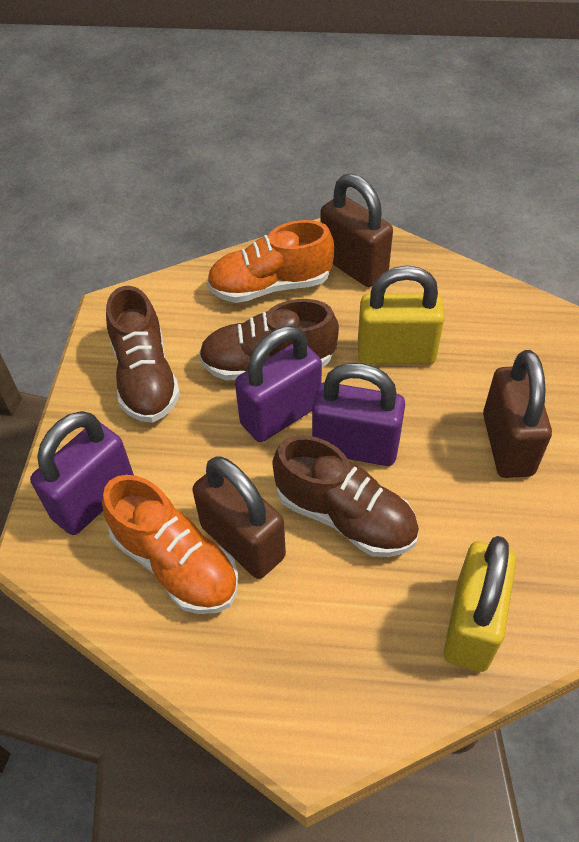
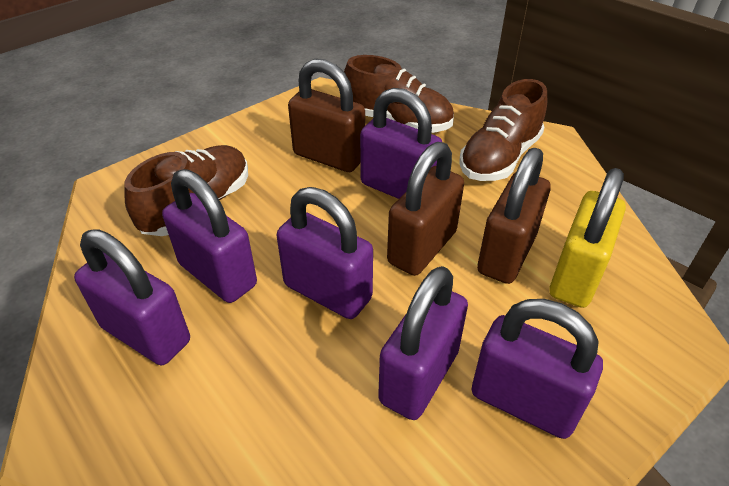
orange shoe: [102,475,239,614] [207,220,334,303] = 2 -> none = 0
purple padlock: [30,411,134,535] [235,326,322,442] [312,363,405,466] = 3 -> [74,229,190,365] [162,169,257,303] [277,187,373,319] [360,88,442,199] [378,266,468,420] [472,299,603,439] = 6
yellow padlock: [358,266,444,364] [444,536,516,672] = 2 -> [549,168,626,308] = 1

